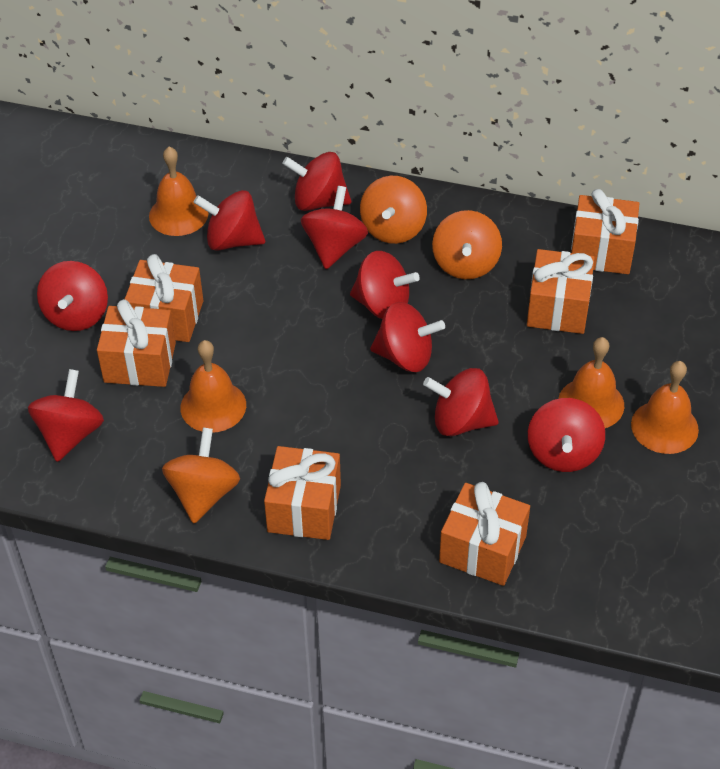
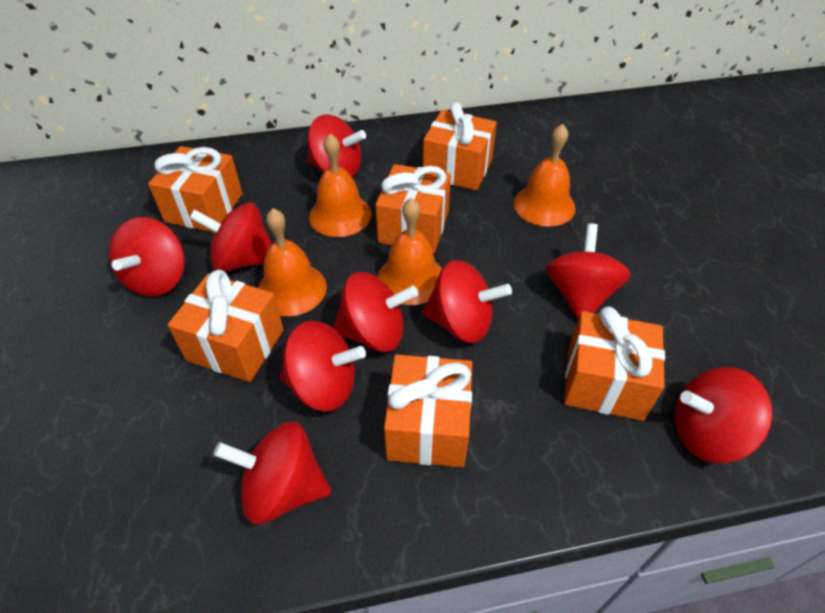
orange spinning top: [162,427,240,523] [360,176,427,244] [432,210,502,279] = 3 -> none = 0

